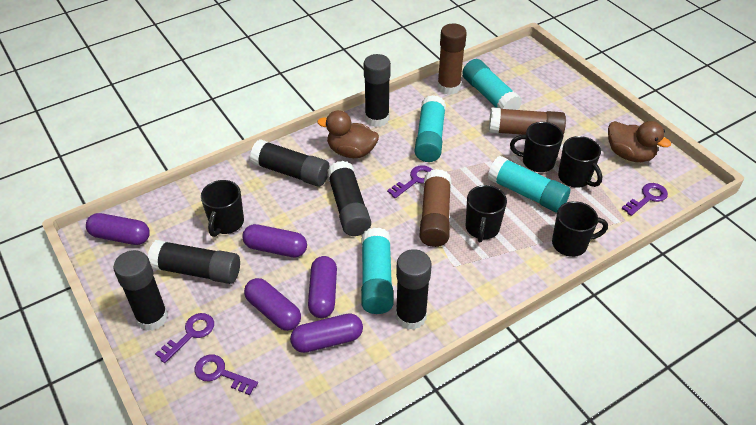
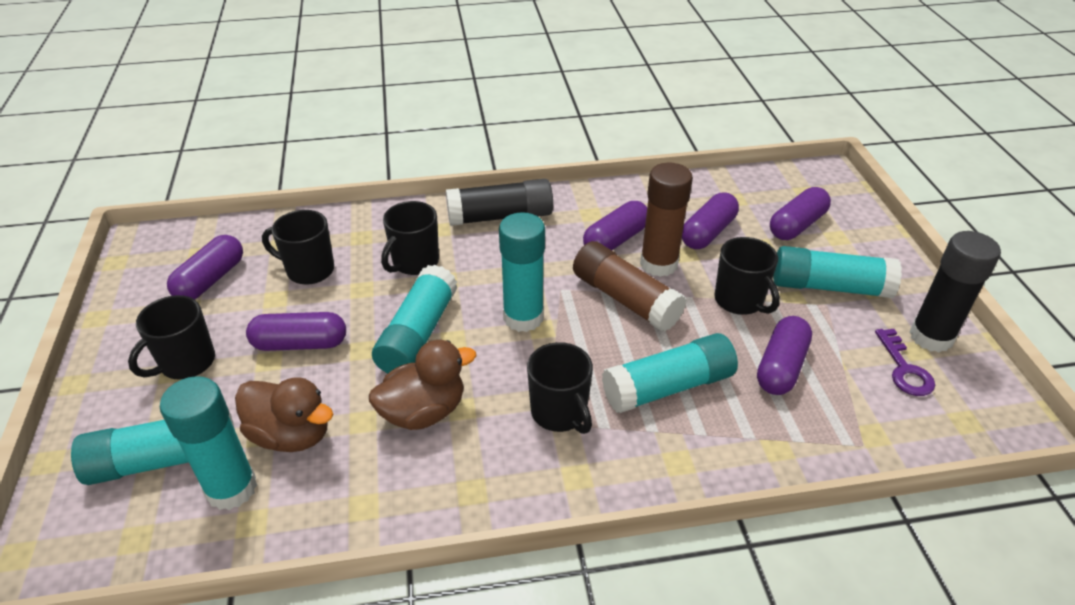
black glue stick: [113,250,168,331] [148,240,240,284] [250,139,330,187] [327,161,371,236] [364,54,391,127] [396,249,432,330] = 6 -> [446,179,553,226] [909,231,1001,352] = 2
brown glue stick: [419,169,451,247] [437,23,467,95] [489,107,566,135] = 3 -> [573,241,686,332] [640,163,693,277] = 2
purple capsule: [86,213,150,245] [242,224,307,257] [244,278,301,331] [290,313,363,353] [308,256,337,318] = 5 -> [167,235,243,299] [246,312,346,351] [583,201,647,250] [682,192,739,249] [757,316,812,395] [770,187,831,240] = 6
purple key: [155,313,214,363] [195,354,258,395] [387,165,432,198] [621,183,668,216] = 4 -> [875,329,935,396] = 1
turquoise glue stick: [361,227,394,314] [415,95,446,162] [462,59,522,110] [488,156,571,213] = 4 -> [71,409,235,485] [160,376,257,510] [372,265,457,373] [499,212,545,332] [602,333,738,413] [773,246,902,298] = 6

